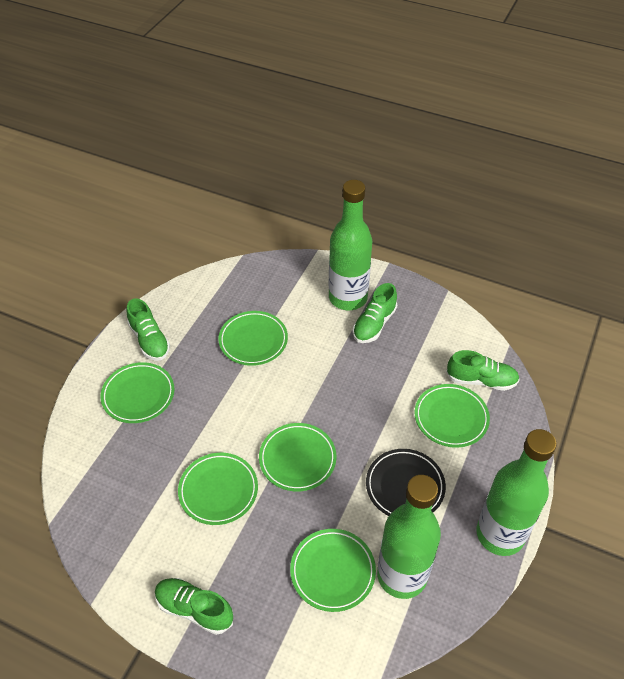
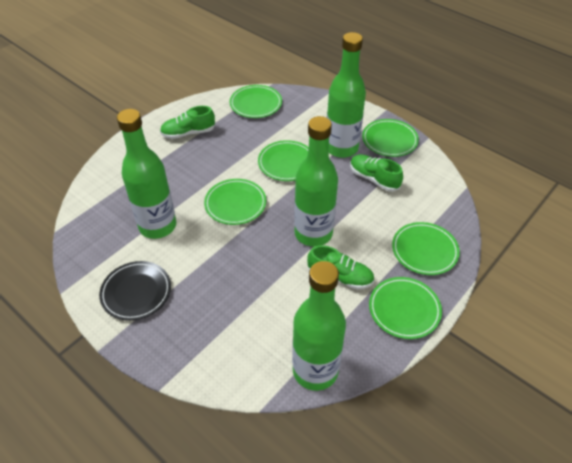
green bottle: [329,180,372,310] [377,475,441,599] [476,429,557,556] = 3 -> [117,109,176,239] [292,261,346,391] [294,116,338,247] [327,32,366,158] = 4
green shoe: [126,298,170,361] [155,578,233,635] [353,283,397,343] [446,350,520,391] = 4 -> [160,106,215,139] [307,245,374,290] [350,154,403,192] = 3

